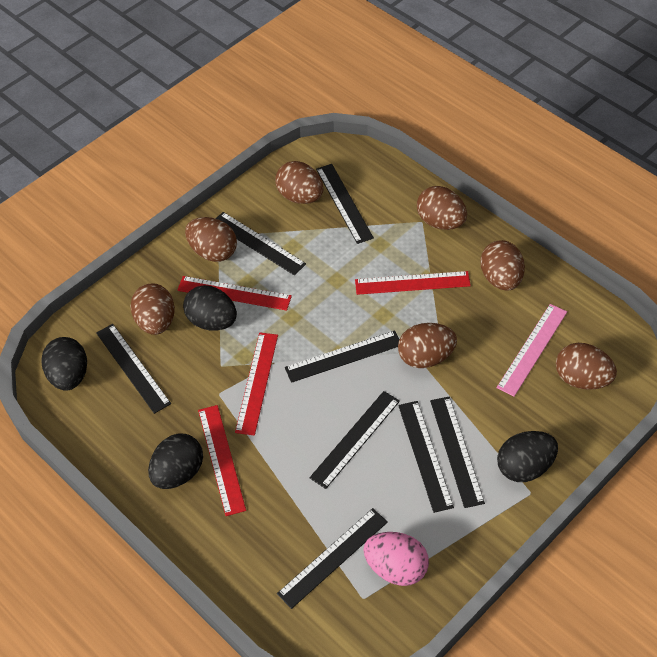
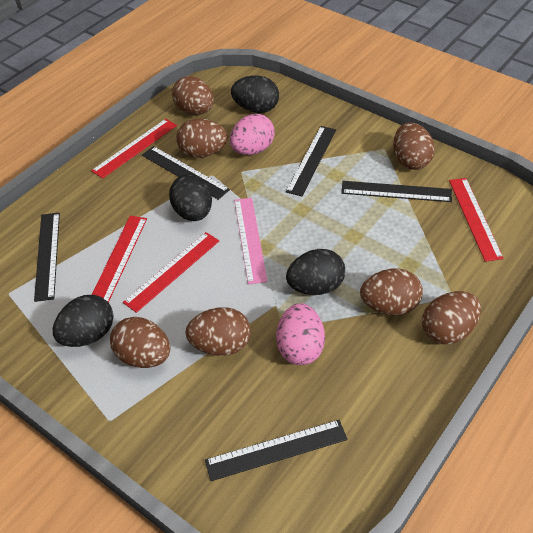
black ruler: [96,324,171,414] [215,212,306,275] [277,508,388,609] [285,330,399,383] [309,391,400,489] [316,164,374,244] [398,401,454,513] [430,396,485,508] = 8 -> [34,213,60,302] [142,146,230,200] [205,420,347,481] [286,126,336,196] [341,181,452,202] = 5
pink egg: [363,532,429,586] = 1 -> [230,114,275,155] [276,303,325,365] = 2

